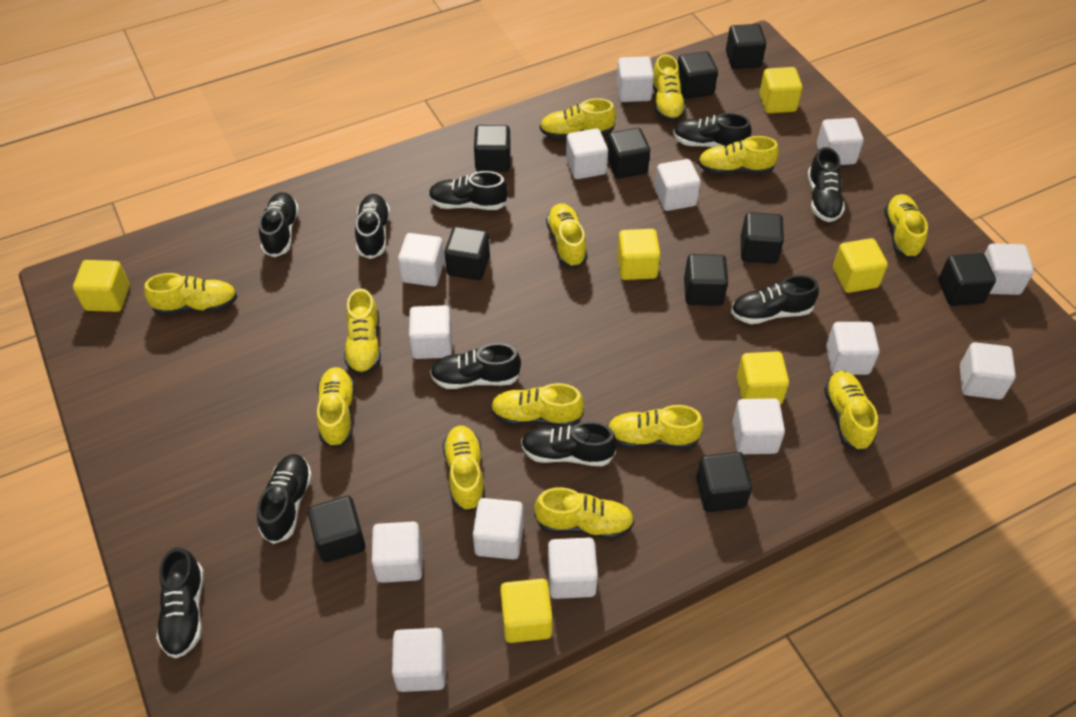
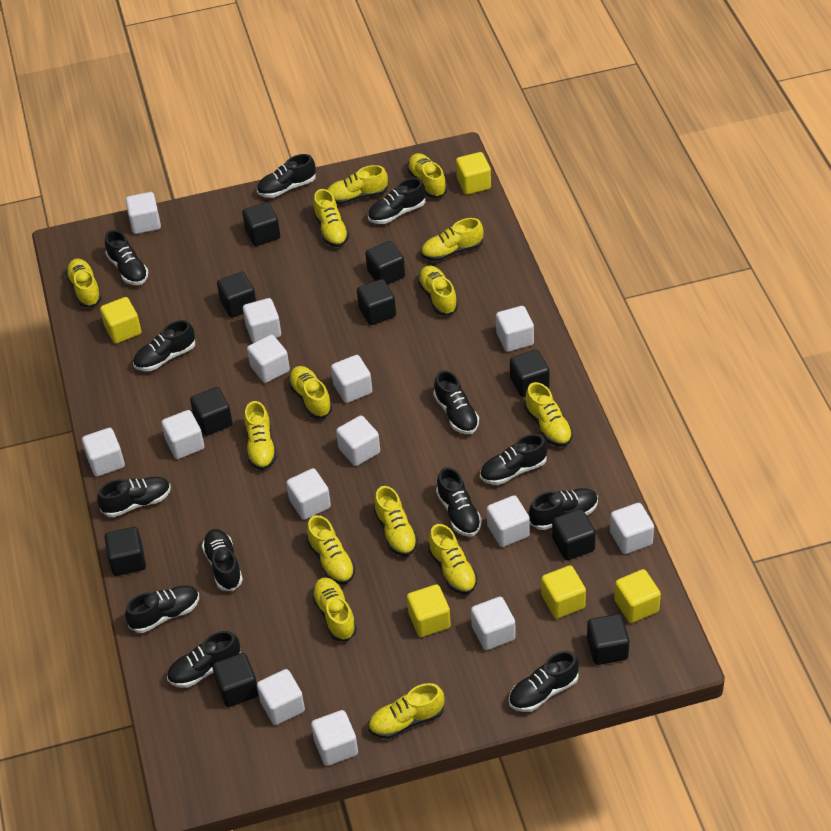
black shoe: [156,547,204,659] [257,454,312,544] [259,192,299,257] [355,194,390,259] [428,171,508,210] [430,343,521,389] [521,421,617,466] [673,113,752,147] [731,275,819,324] [808,147,845,222] = 10 -> [97,477,171,517] [105,230,148,285] [125,586,199,633] [133,320,195,371] [167,631,240,688] [202,529,243,591] [257,154,316,198] [368,178,425,224] [434,370,479,434] [436,467,482,536] [480,434,548,485] [509,651,579,712] [529,488,598,530] = 13
yellow cube: [73,260,130,312] [500,579,553,643] [617,229,660,280] [737,351,789,405] [759,67,803,113] [833,238,888,293] = 6 -> [100,297,141,343] [407,585,451,637] [456,152,491,195] [541,565,586,619] [614,569,661,623] = 5
yellow shoe: [144,273,237,315] [316,367,355,448] [344,289,381,376] [443,426,485,512] [491,383,584,427] [534,487,634,539] [540,98,616,139] [546,203,588,268] [608,405,704,449] [653,54,686,122] [698,136,779,175] [824,370,878,452] [884,194,928,260] = 13 -> [66,259,102,307] [244,401,277,470] [288,366,332,418] [307,515,355,584] [312,577,357,641] [313,189,349,247] [327,165,388,204] [368,683,444,739] [374,486,418,556] [407,153,447,198] [418,265,458,316] [421,218,484,261] [428,524,477,594] [525,382,573,447] = 14

